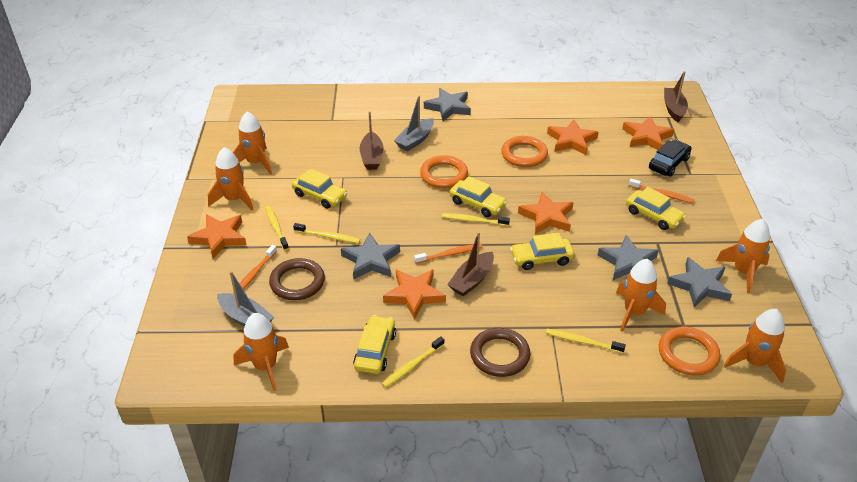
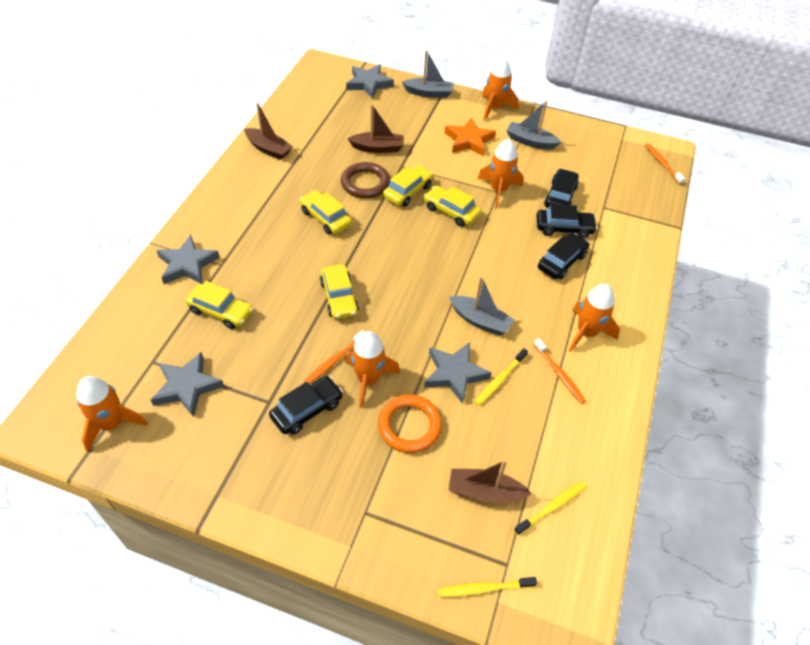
black car: [649,140,692,177] = 1 -> [269,376,343,434] [536,204,597,238] [538,233,589,279] [544,168,579,208] = 4
brown ring: [269,258,325,300] [470,328,530,377] = 2 -> [341,162,390,198] = 1
grey boat: [217,271,274,326] [394,96,434,151] = 2 -> [402,50,454,98] [449,276,514,335] [506,101,561,150] = 3
orange ring: [420,155,468,188] [501,136,548,167] [659,326,720,376] = 3 -> [378,394,442,453] = 1
orange rocket: [208,147,254,210] [233,112,272,174] [233,313,289,391] [616,259,666,332] [716,219,770,293] [724,309,786,383] = 6 -> [76,376,148,452] [345,331,400,408] [478,139,523,208] [482,57,519,121] [569,284,620,352] = 5
orange star: [187,214,246,258] [383,270,446,320] [518,192,573,234] [547,120,598,155] [622,116,674,150] = 5 -> [444,117,496,156] = 1
yellow toothbrush: [265,206,289,250] [293,223,360,243] [382,336,444,388] [442,213,510,226] [546,329,626,353] = 5 -> [438,577,537,597] [475,348,528,406] [514,481,587,535] = 3

